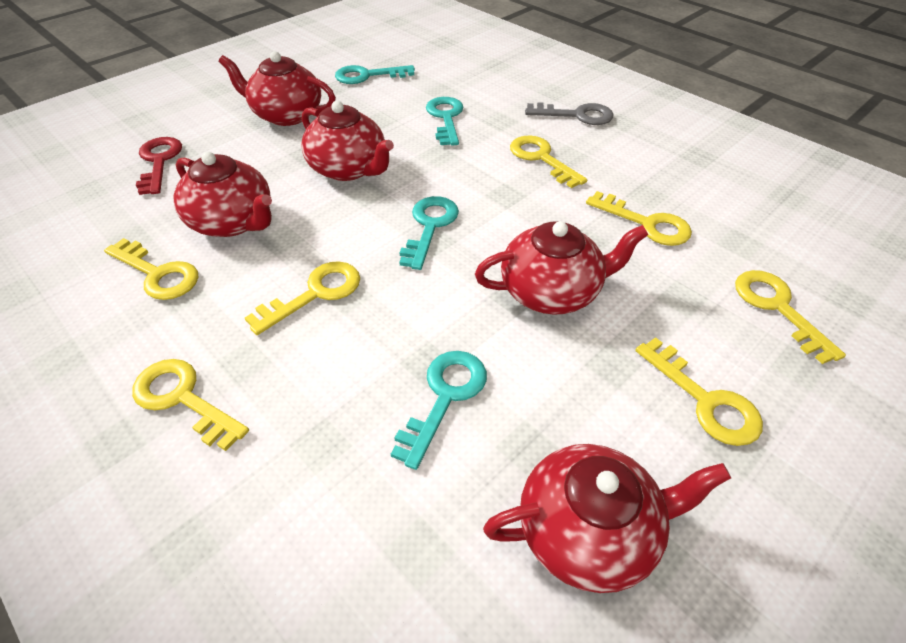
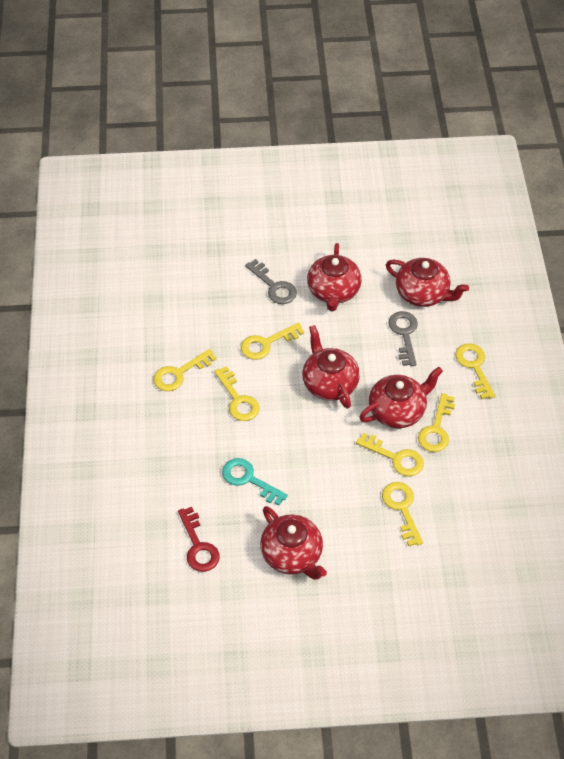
grey key: [525,102,614,125] = 1 -> [245,259,297,304] [388,311,418,366] = 2
turquoise key: [335,65,415,84] [391,351,487,470] [399,196,459,270] [426,97,464,146] = 4 -> [222,458,288,506] = 1

